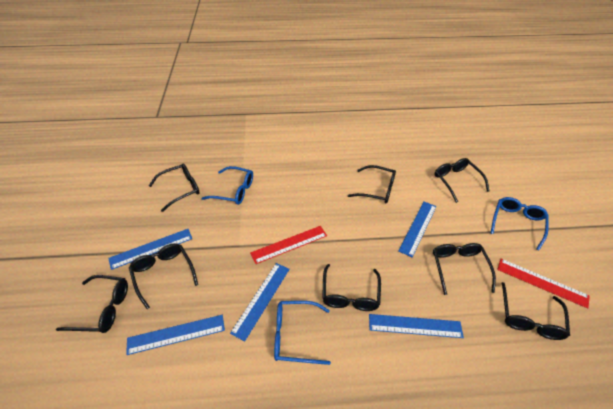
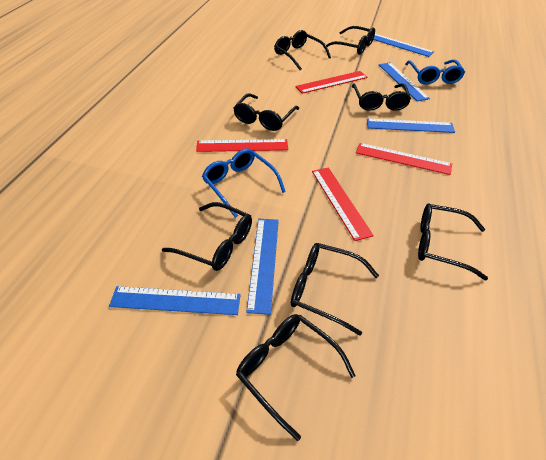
blue glasses: [201,166,253,205] [274,301,331,365] [490,197,549,250] = 3 -> [202,149,286,218] [405,60,465,85] = 2
red ruler: [250,226,327,264] [497,259,590,308] = 2 -> [196,139,288,152] [295,71,368,94] [312,167,374,241] [356,143,452,175] = 4

